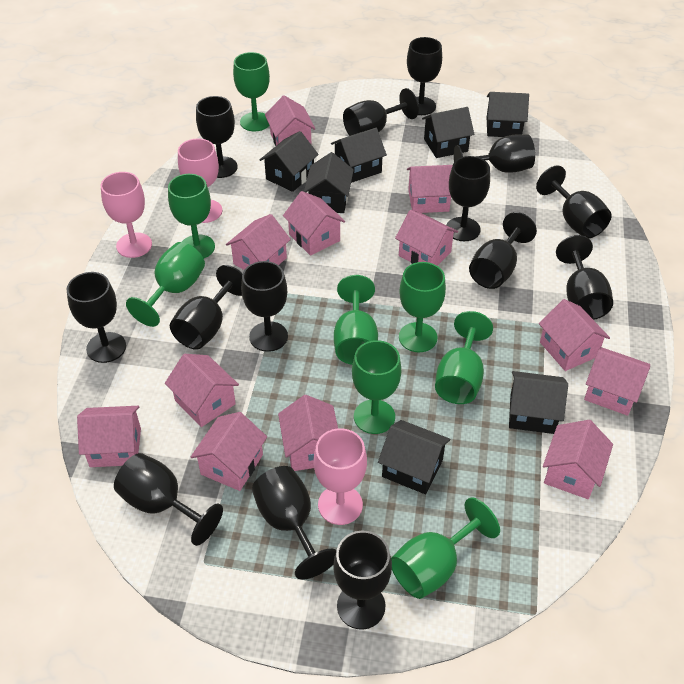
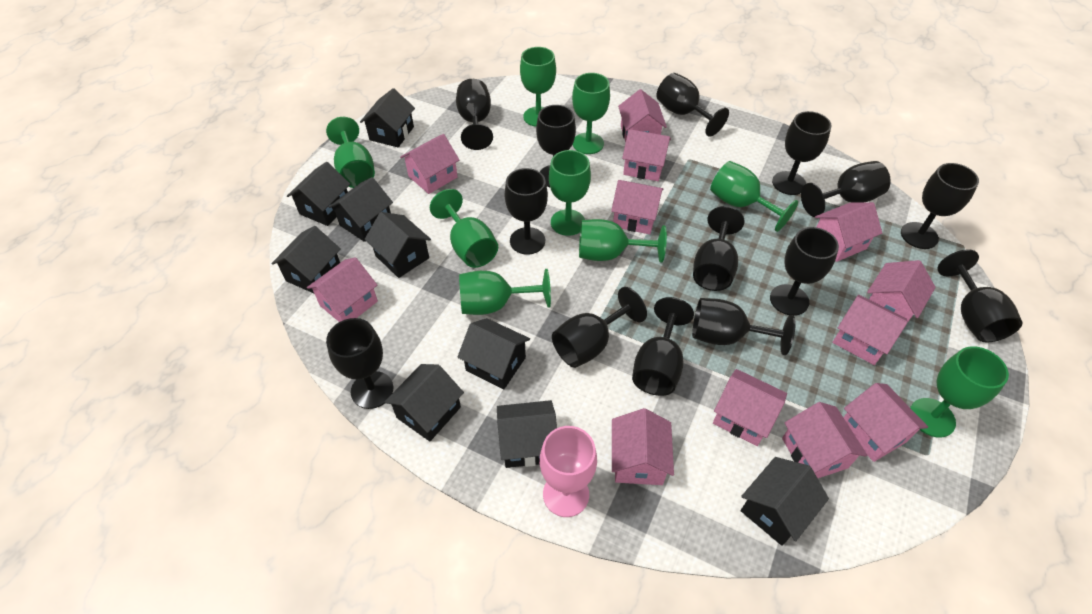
black house: [260,131,319,192] [304,152,354,213] [331,128,387,183] [378,420,450,494] [422,107,474,158] [487,92,529,137] [509,371,568,434] = 7 -> [272,226,341,293] [287,162,350,226] [329,177,393,242] [360,88,415,147] [365,212,431,278] [385,364,464,441] [457,318,530,389] [497,400,557,468] [741,457,829,546] = 9
green goblet: [126,242,205,327] [168,174,215,259] [233,52,270,132] [334,275,378,365] [352,340,401,434] [391,497,500,599] [399,262,446,352] [435,311,493,404] = 8 -> [326,117,375,188] [430,189,498,268] [459,269,551,315] [520,47,556,127] [549,150,591,236] [572,73,610,154] [579,219,667,263] [710,161,798,232] [910,346,1009,438] = 9
pink goblet: [101,172,152,258] [178,138,222,223] [313,428,367,525] = 3 -> [540,426,597,517] = 1

